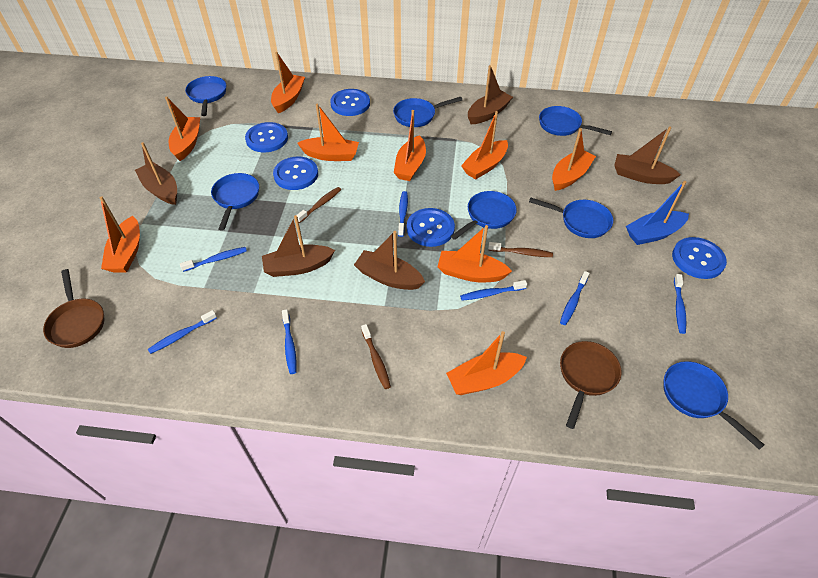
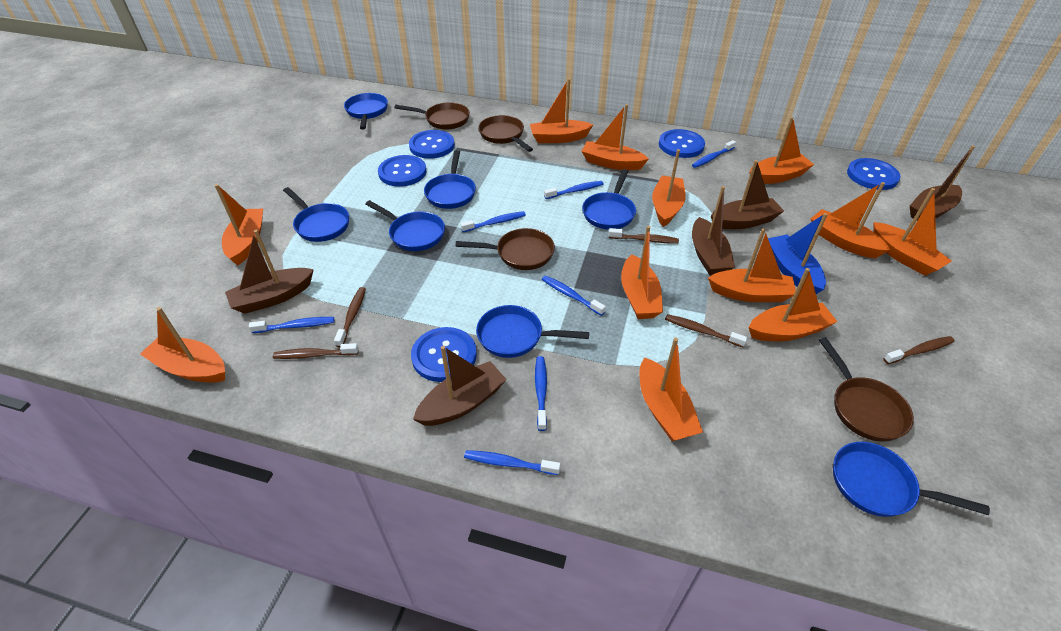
brown pan: [43,269,104,348] [560,341,621,429] = 2 -> [395,102,470,130] [456,228,555,270] [478,115,533,152] [819,337,914,442] = 4
brown toothbrush: [297,187,342,223] [361,324,391,389] [488,242,553,257] = 3 -> [273,343,359,359] [334,287,366,347] [609,228,679,244] [665,314,748,347] [884,336,955,364] = 5
orange boat: [100,196,140,273] [165,97,200,161] [271,52,305,113] [297,103,359,161] [394,110,426,181] [437,225,512,282] [446,331,527,395] [461,111,508,179] [552,128,596,191] = 9 -> [140,307,225,383] [215,184,263,265] [530,78,593,143] [581,104,649,170] [621,226,663,319] [640,338,703,441] [652,149,686,227] [708,229,796,302] [748,268,837,341] [750,117,814,184] [811,182,890,258] [873,188,952,276] = 12

